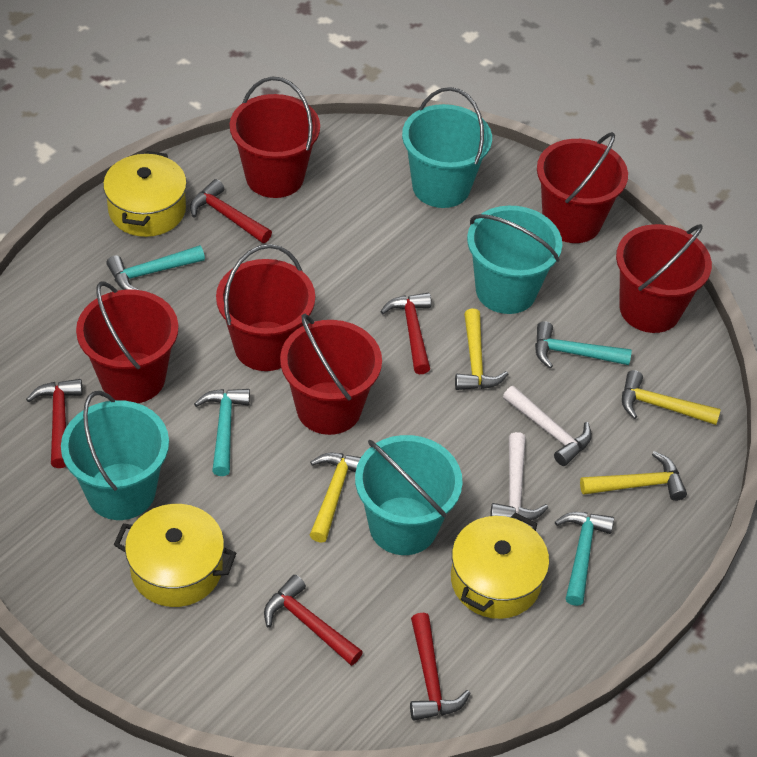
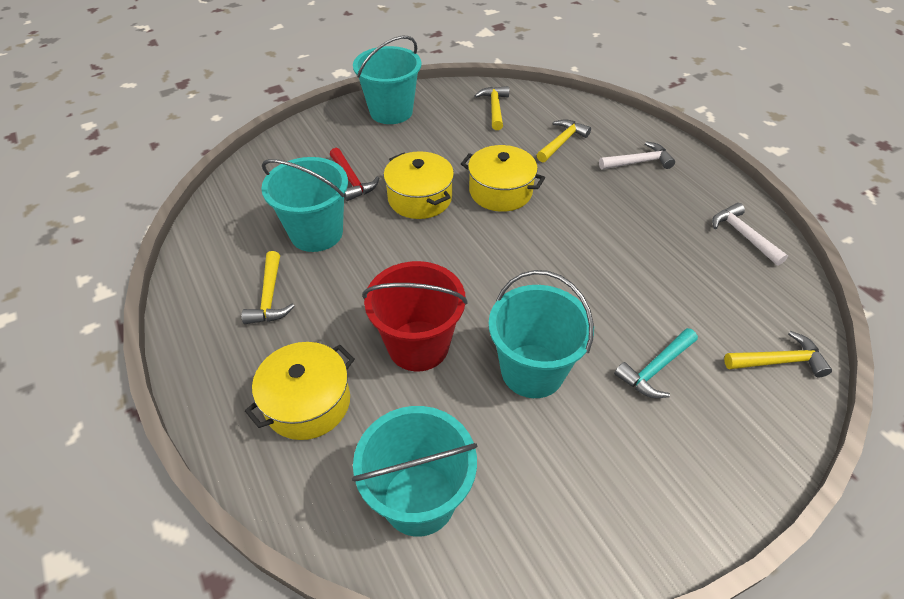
red bucket: [76,282,179,403] [216,244,315,371] [230,77,320,198] [280,314,382,435] [537,132,628,243] [616,224,712,333] = 6 -> [362,261,468,372] = 1
red hammer: [26,379,83,468] [190,179,272,243] [264,575,363,666] [380,293,431,374] [410,613,471,721] = 5 -> [330,148,379,201] = 1
turquoise hammer: [106,245,205,290] [194,389,250,476] [535,321,632,368] [555,512,614,606] = 4 -> [614,328,698,398] = 1

